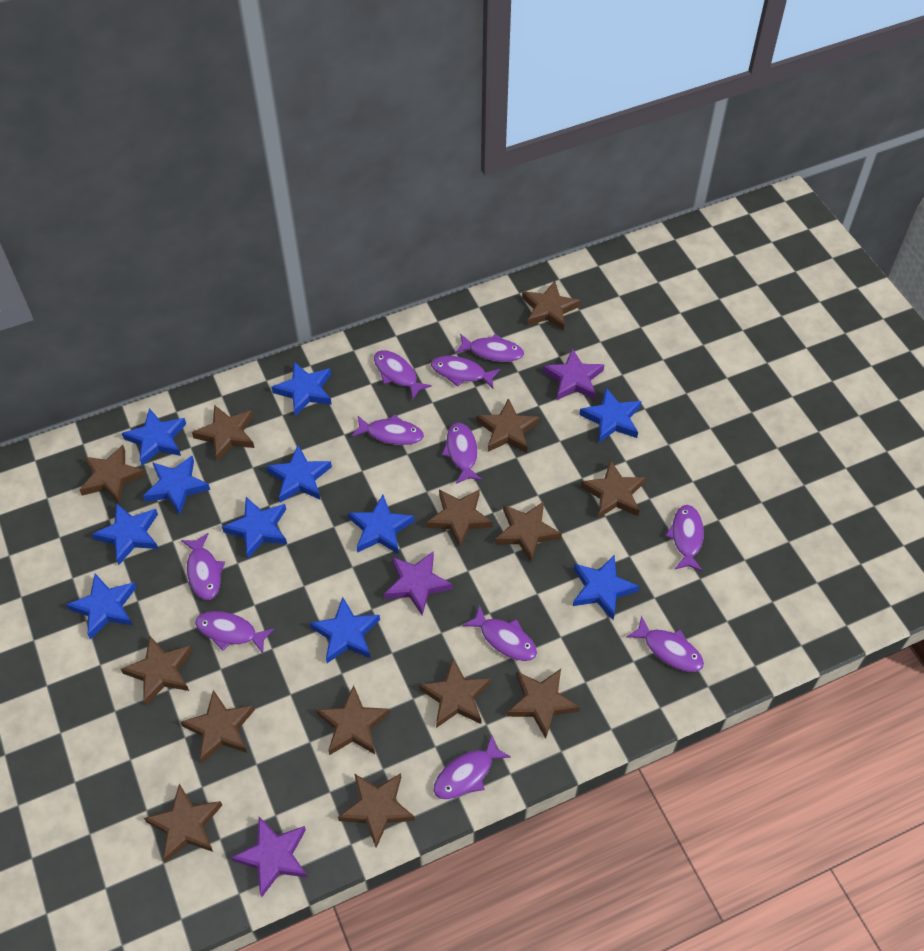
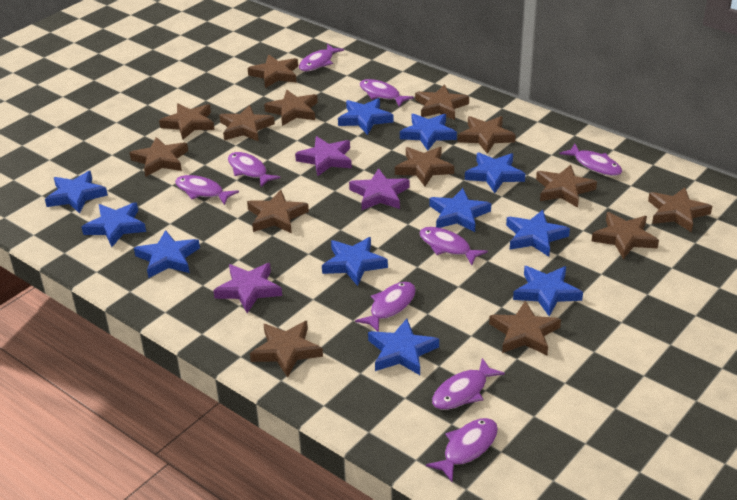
purple fish: [181,533,225,600] [195,611,274,654] [351,415,424,445] [374,350,432,399] [431,356,501,388] [433,735,511,799] [442,423,482,484] [455,334,524,362] [462,605,537,661] [626,615,704,672] [665,505,704,572] = 11 -> [175,175,239,205] [228,152,281,187] [299,44,344,72] [355,282,416,332] [360,79,414,107] [419,227,488,265] [426,418,498,482] [432,358,505,410] [559,144,622,176] = 9

